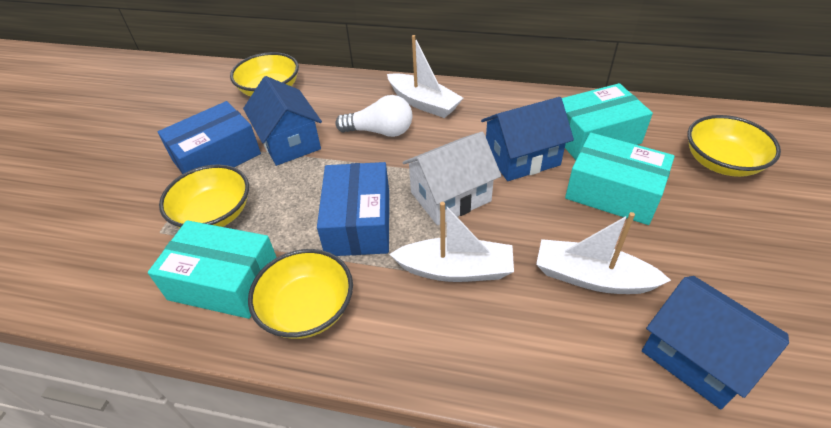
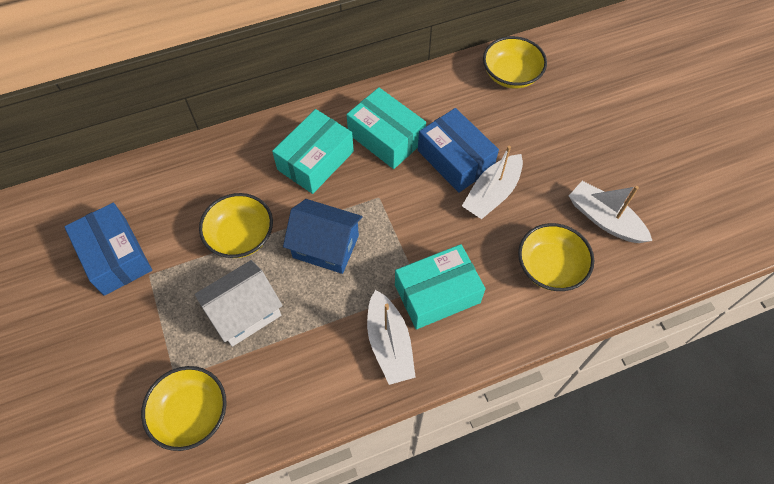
blue house: [243,76,322,166] [481,97,574,181] [642,276,789,409] = 3 -> [283,199,363,274] = 1
white light bulb: [335,95,412,137] = 1 -> none = 0

